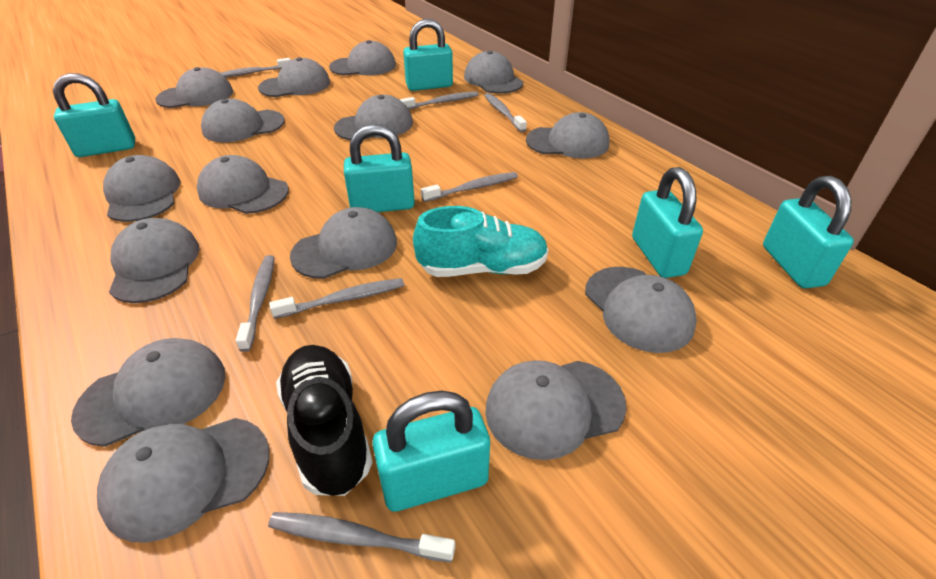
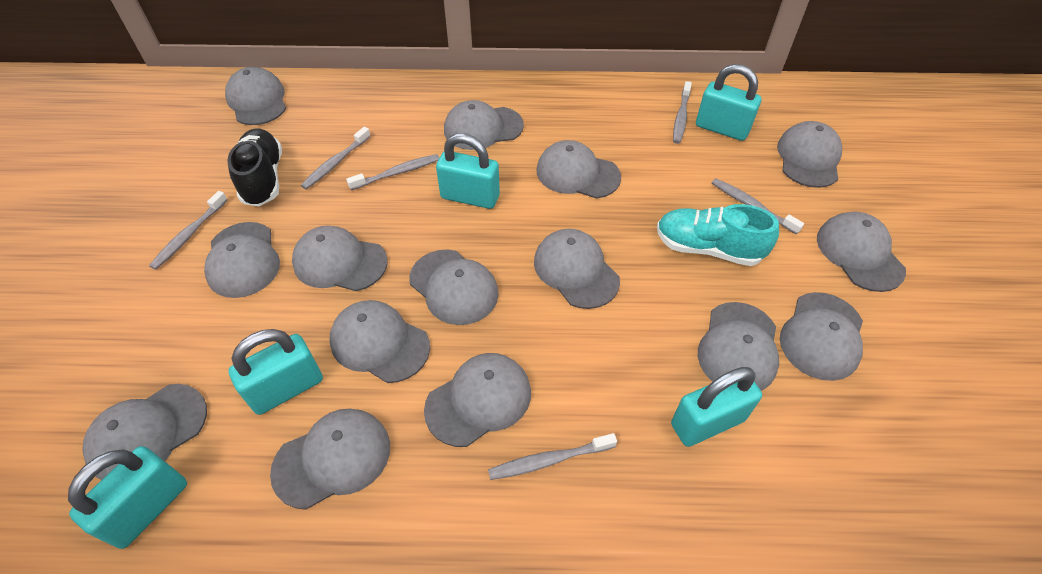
grey toothbrush: [220,58,290,77] [236,255,275,352] [268,512,455,562] [269,278,404,319] [400,91,478,110] [421,172,518,202] [484,93,527,132] = 7 -> [149,191,228,270] [301,127,371,189] [346,154,439,190] [488,433,617,480] [673,81,692,144] [712,178,804,234] = 6
turquoise padlock: [53,73,135,157] [344,124,415,212] [372,391,490,512] [403,19,453,91] [632,167,703,278] [763,176,854,288] = 6 -> [68,446,187,549] [228,329,323,415] [436,134,500,209] [671,367,762,447] [696,64,761,141] = 5

